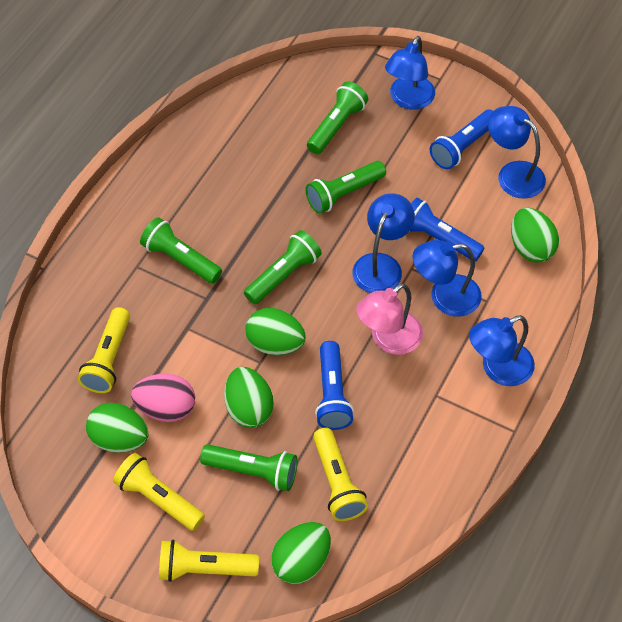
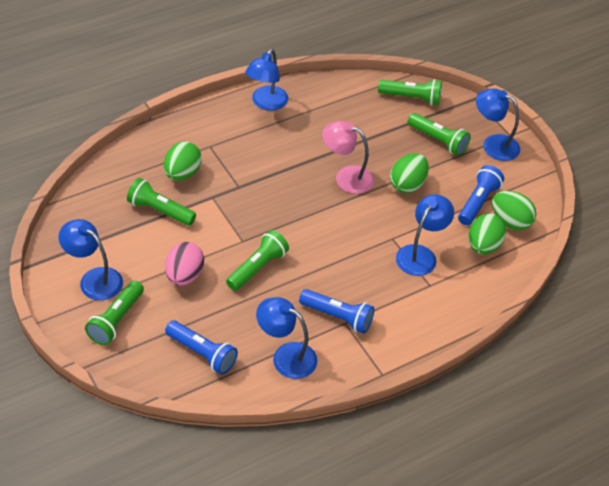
green egg: [86,403,148,453] [224,367,274,428] [245,308,306,355] [271,522,331,584] [511,208,559,263] = 5 -> [164,141,202,181] [390,153,429,193] [468,213,506,254] [492,191,536,230] = 4
yellow flashlight: [78,307,130,393] [113,453,205,531] [159,540,259,582] [313,428,368,521] = 4 -> none = 0

